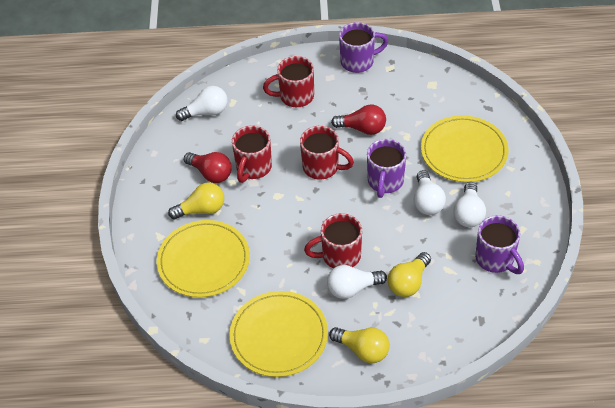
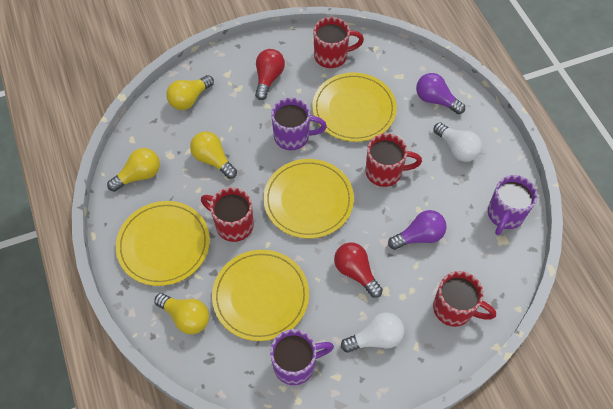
purple light bulb: none = 0 -> [388,210,446,250] [416,73,465,114] = 2
white light bulb: [176,86,228,121] [327,265,387,299] [413,170,446,215] [453,182,486,227] = 4 -> [341,312,404,353] [433,123,482,162] = 2
yellow light bulb: [168,182,224,219] [329,327,390,363] [388,252,431,297] = 3 -> [107,148,160,192] [154,293,209,334] [166,75,214,110] [190,131,237,179] = 4
yellow plate: [157,220,250,297] [230,291,328,377] [421,115,509,182] = 3 -> [116,201,210,286] [212,250,309,341] [263,159,354,239] [312,73,397,142] = 4

